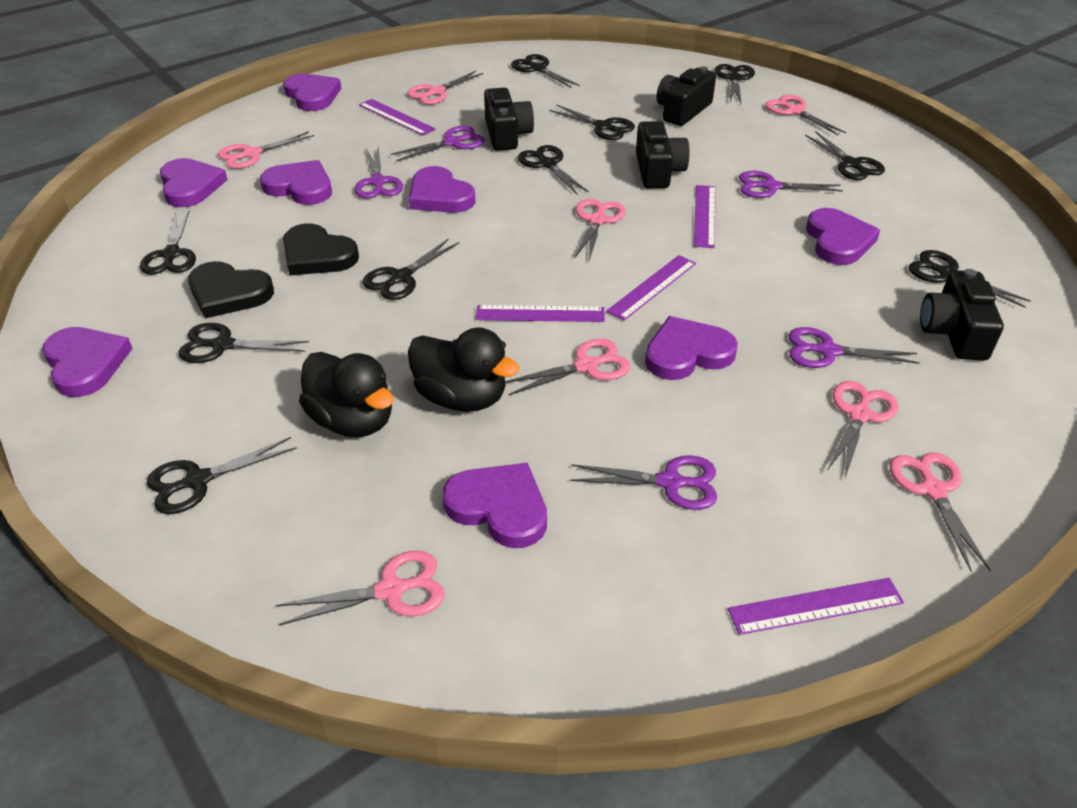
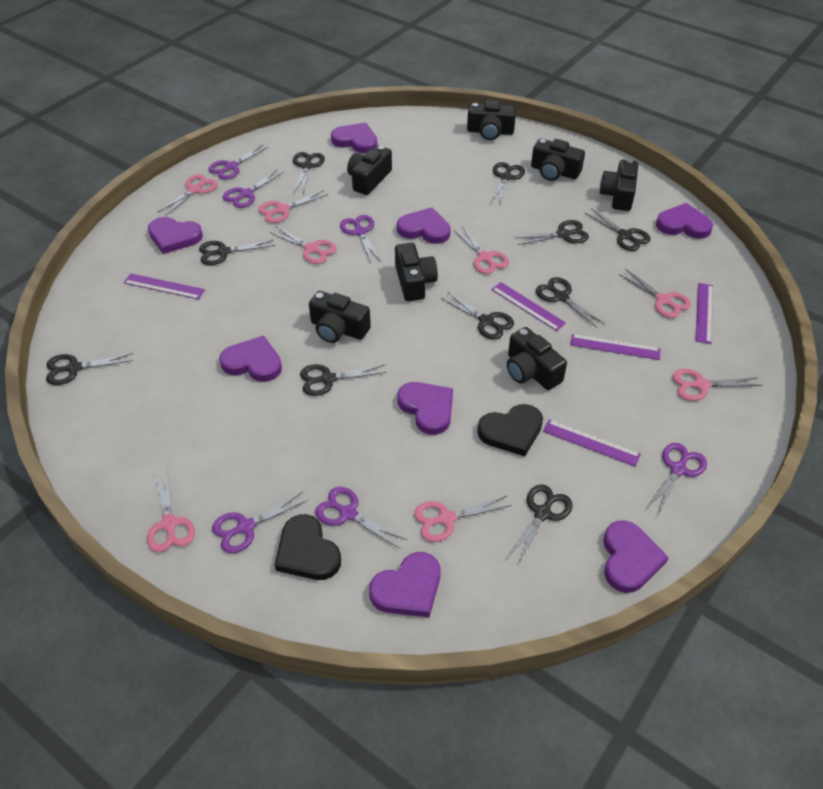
black camera: [484,88,534,151] [636,121,689,188] [656,66,716,126] [920,269,1004,361] = 4 -> [309,291,371,343] [347,145,392,195] [395,243,438,301] [467,100,516,140] [507,327,567,390] [531,139,585,181] [600,159,638,211] = 7
black duck: [299,352,393,437] [408,327,519,412] = 2 -> none = 0
purple scissors: [354,147,403,199] [391,126,485,161] [570,455,717,510] [739,171,843,198] [789,327,920,368] = 5 -> [208,144,268,180] [212,492,308,553] [223,170,283,208] [315,487,407,549] [340,215,381,262] [645,443,707,515] = 6

